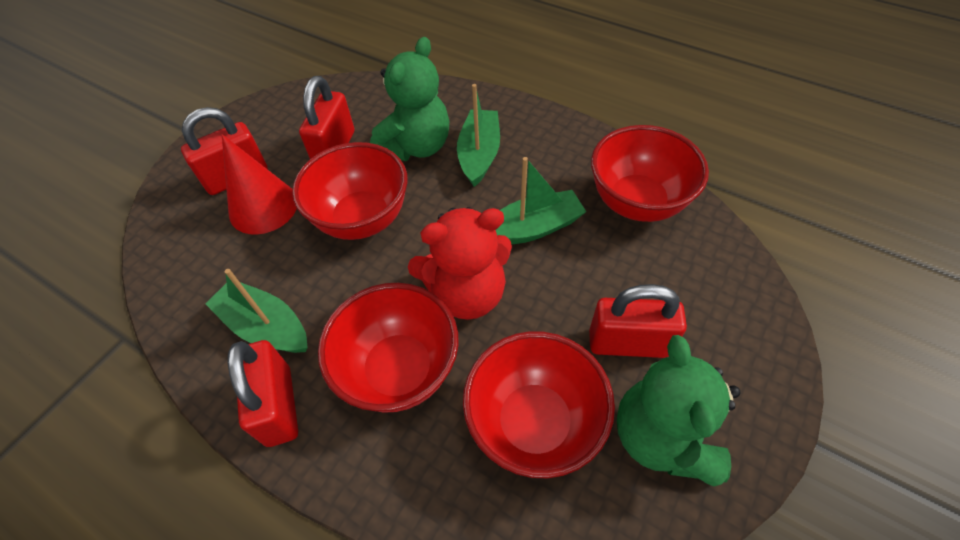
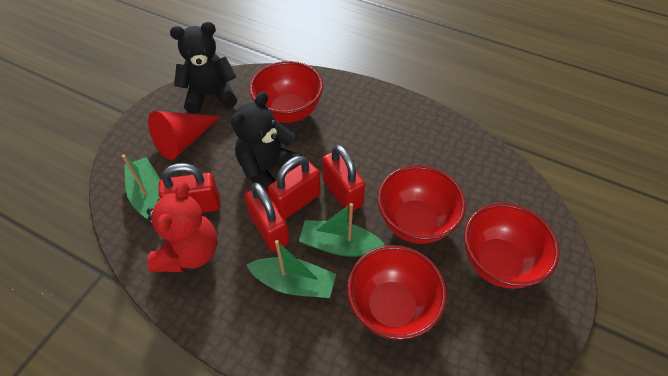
black teddy bear: none = 0 -> [170,22,237,114] [231,92,302,194] = 2
green teddy bear: [370,37,449,161] [617,335,740,487] = 2 -> none = 0

